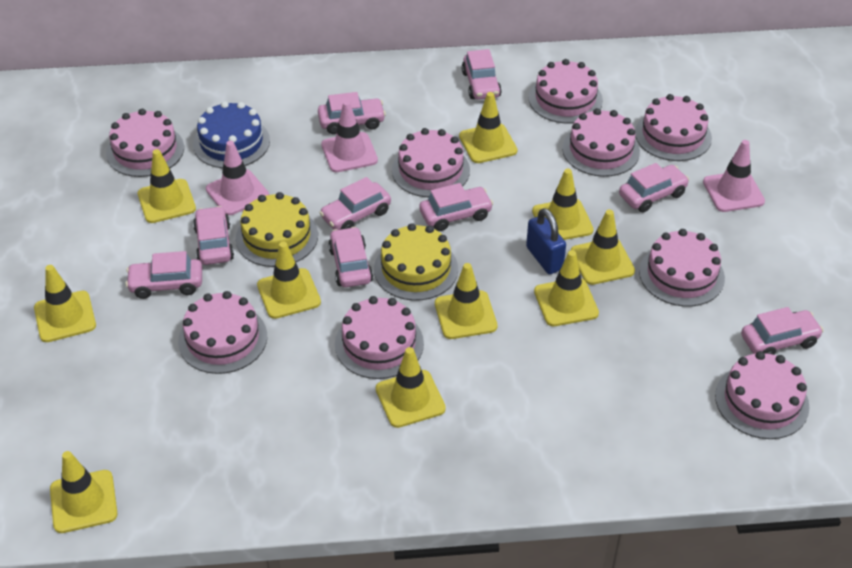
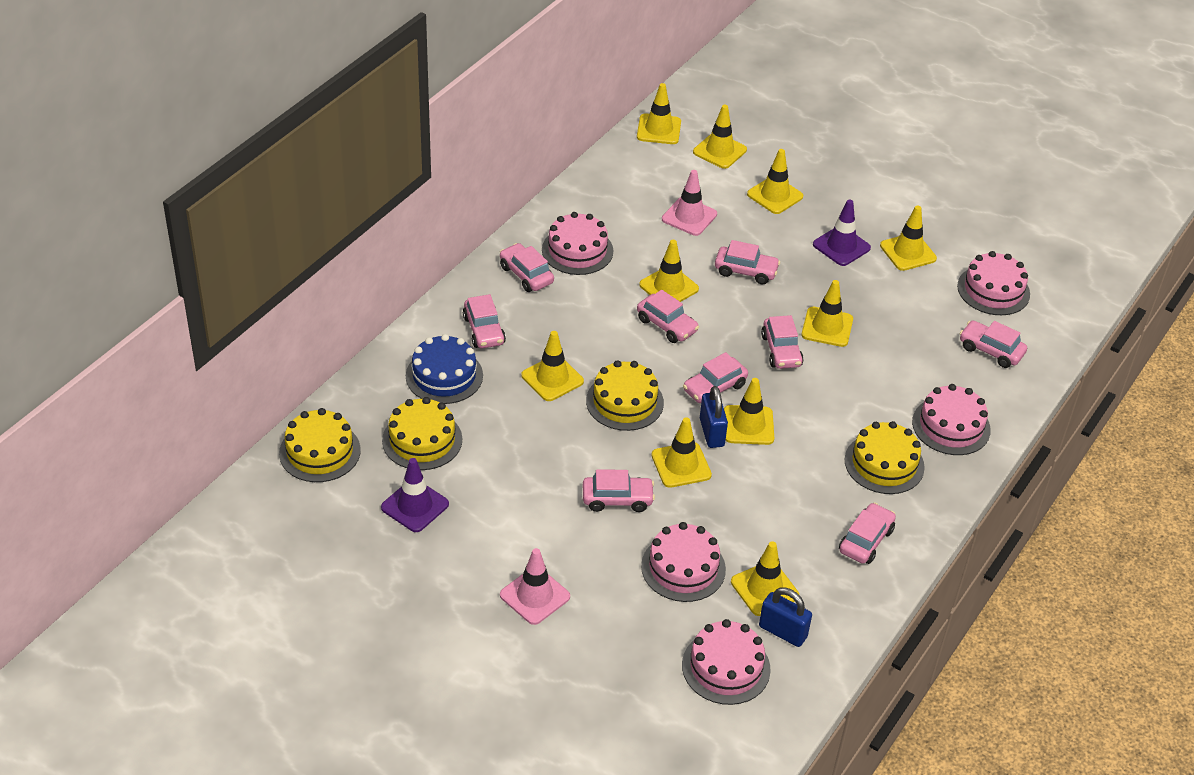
blue padlock: [526,208,566,274] = 1 -> [700,386,728,448] [759,587,812,647] = 2
pink cake: [106,109,184,177] [178,291,267,374] [335,296,424,379] [392,128,470,197] [528,59,603,124] [562,108,640,177] [635,94,712,161] [639,229,725,307] [715,351,810,439] = 9 -> [542,212,613,275] [641,522,726,602] [682,619,771,705] [912,384,991,455] [957,251,1030,315] = 5
pink traffic cone: [206,141,269,215] [321,101,378,172] [703,140,765,212] = 3 -> [500,548,570,625] [662,170,717,236] = 2
purple traffic cone: none = 0 -> [381,458,449,532] [813,199,871,266] = 2
yellow cake: [235,192,318,267] [374,223,458,301] = 2 -> [279,408,361,482] [382,397,462,470] [586,360,664,431] [845,421,925,494] = 4

